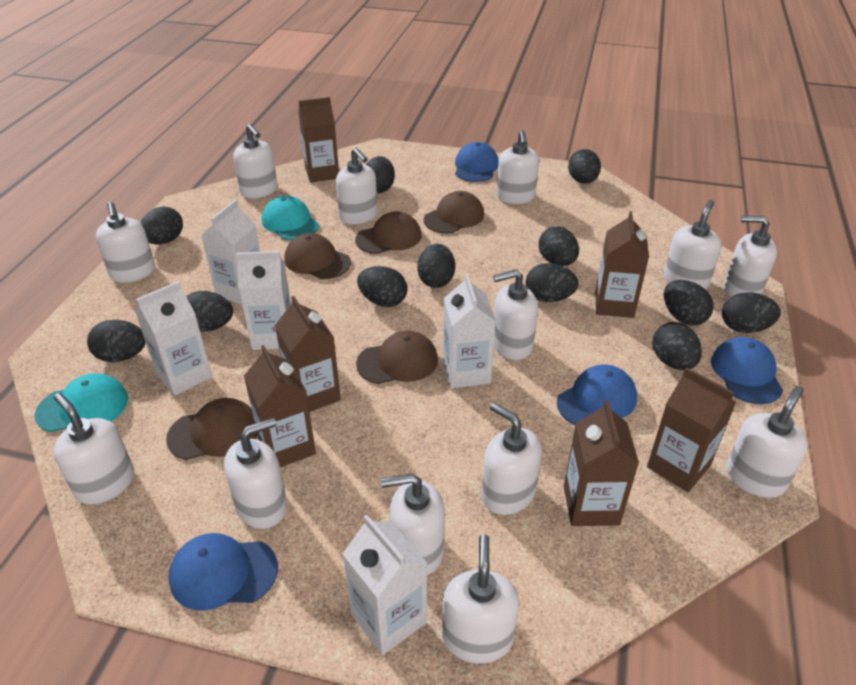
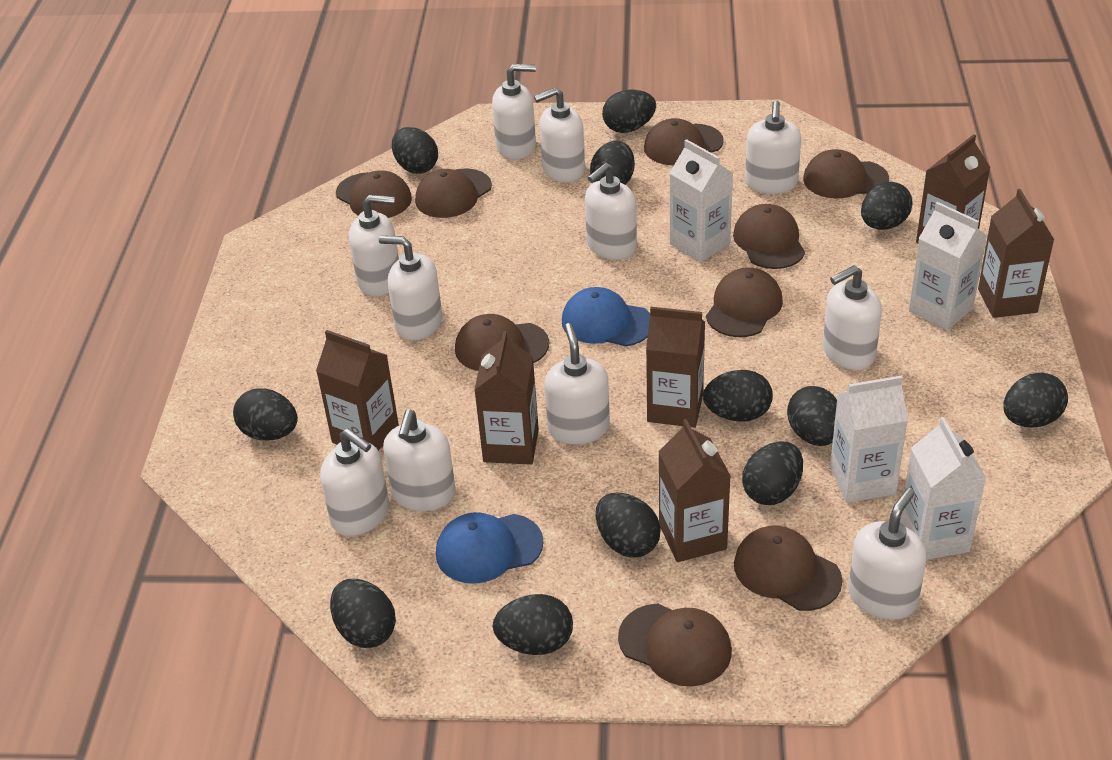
blue cap: [168,533,278,611] [455,142,499,182] [557,365,637,425] [711,337,783,404] = 4 -> [436,512,544,584] [562,287,650,346] = 2
brown cap: [166,398,257,460] [284,233,351,279] [355,211,422,254] [356,330,438,384] [424,191,484,234] = 5 -> [336,170,412,218] [415,169,492,218] [455,314,549,371] [618,603,732,687] [644,118,724,165] [706,268,783,337] [733,204,805,269] [734,526,842,611] [803,149,889,199] = 9
turquoise cap: [34,373,128,432] [262,196,319,240] = 2 -> none = 0
white carton: [135,281,212,396] [201,199,260,305] [236,251,291,350] [343,514,427,655] [443,274,496,388] = 5 -> [670,139,733,262] [830,375,908,503] [900,417,986,560] [909,202,987,330] = 4
white soap dispenser: [53,393,134,505] [96,202,155,282] [224,418,287,529] [233,124,278,198] [336,148,378,224] [381,473,445,575] [442,534,519,663] [481,402,542,515] [493,270,538,360] [496,130,539,204] [664,200,722,289] [724,216,777,297] [726,386,808,498] = 13 -> [320,429,389,536] [349,195,399,296] [379,236,443,340] [383,410,456,511] [492,64,536,160] [534,87,585,183] [544,323,610,444] [585,163,637,260] [745,101,801,194] [823,265,882,370] [848,488,926,620] = 11

